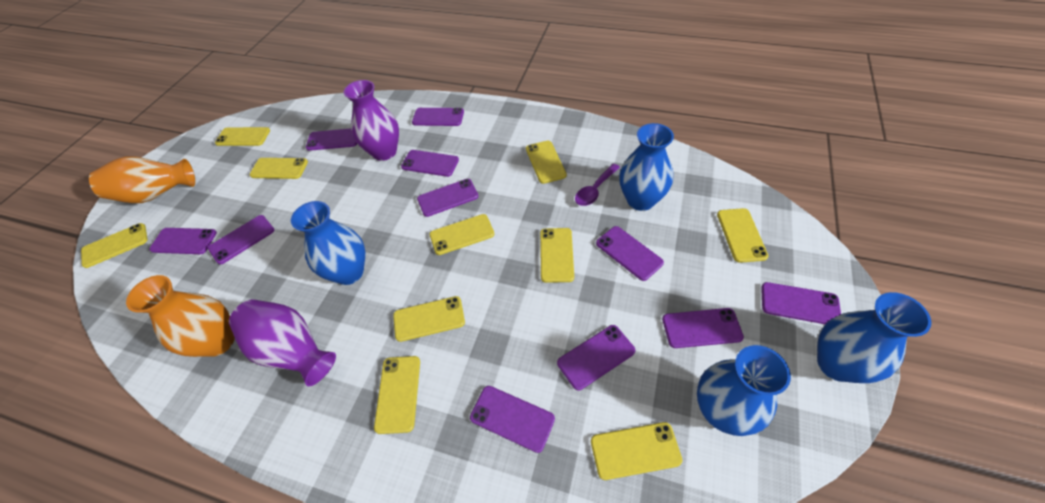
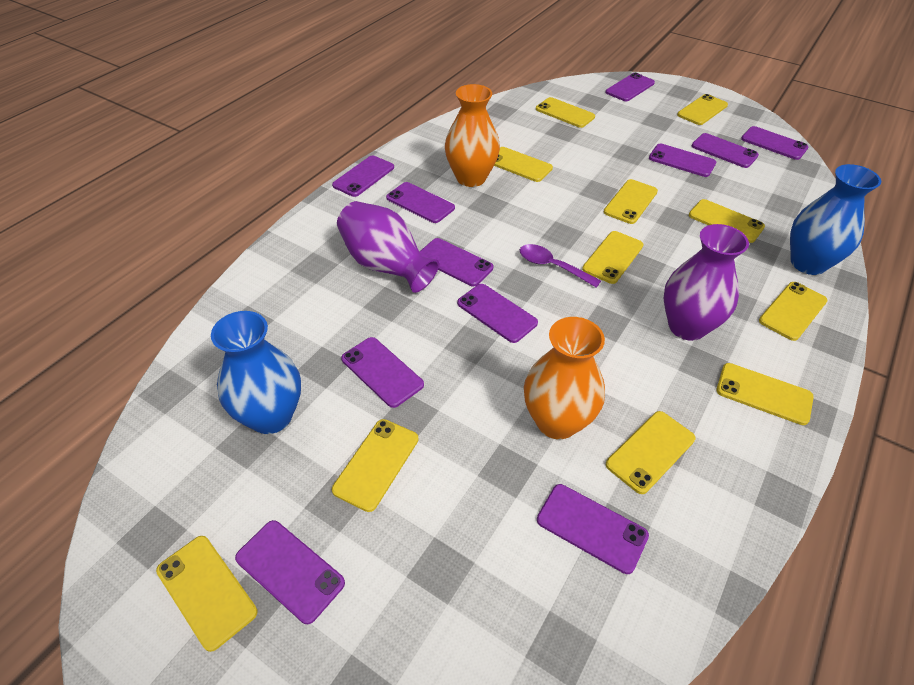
blue vase: [291,201,365,285] [619,123,674,211] [697,345,791,436] [817,292,931,383] = 4 -> [211,311,301,434] [790,164,881,275] = 2
yellow phone: [81,223,147,268] [215,127,270,146] [249,158,308,179] [374,356,420,434] [393,296,465,342] [429,214,494,255] [526,141,567,184] [540,228,574,283] [591,422,682,480] [717,208,769,263] = 10 -> [156,536,257,652] [332,419,418,512] [494,147,553,182] [536,97,595,128] [582,231,644,284] [604,179,658,224] [606,411,695,494] [677,94,728,125] [689,199,765,243] [716,363,814,425] [759,282,828,341] = 11

